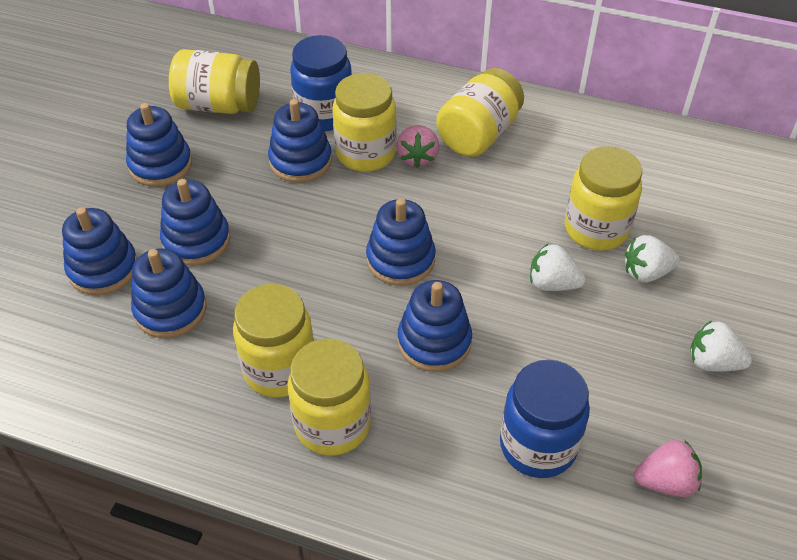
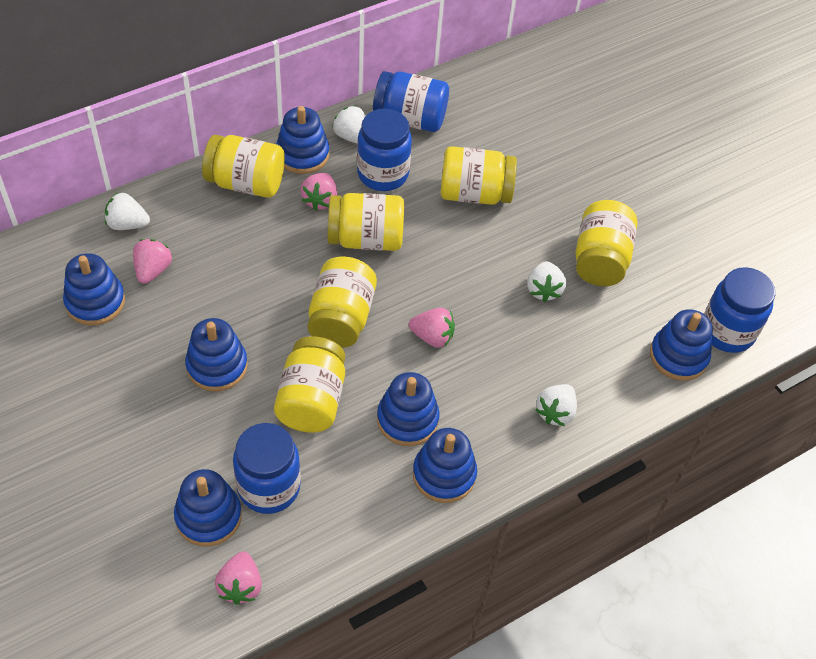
blue jar: [290,35,352,131] [500,360,590,478] = 2 -> [233,423,301,514] [357,108,412,191] [373,71,449,132] [704,267,775,353] = 4
pink strawberry: [396,125,439,168] [634,440,702,497] = 2 -> [133,239,172,284] [215,552,262,605] [301,173,337,211] [409,307,455,348] = 4
white strawberry: [530,244,585,291] [625,235,680,283] [690,320,752,372] = 3 -> [105,192,150,230] [332,105,365,144] [527,261,566,302] [536,384,577,426] = 4

